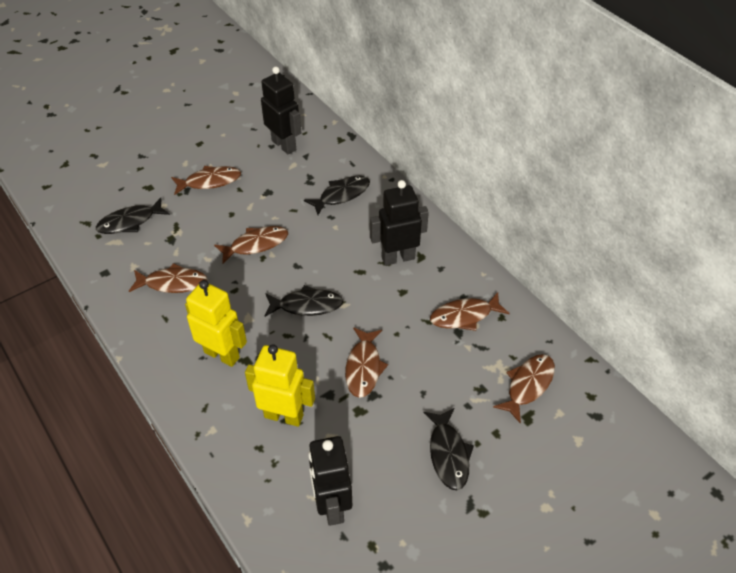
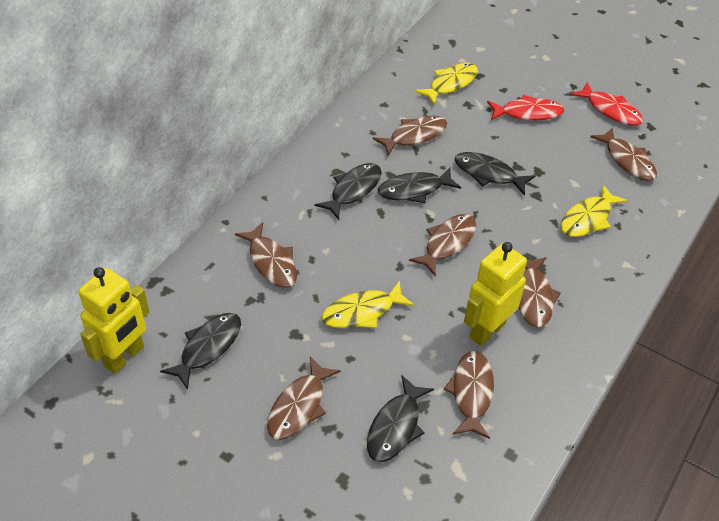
black fish: [96,198,170,234] [265,285,343,317] [304,176,370,215] [423,408,474,490] = 4 -> [160,313,241,390] [315,163,382,220] [367,375,434,462] [378,168,461,203] [455,152,535,196] = 5
black robot: [261,67,301,154] [308,436,352,526] [370,180,429,266] = 3 -> none = 0
brown fish: [129,263,208,293] [171,166,241,195] [214,226,288,264] [345,327,388,398] [430,292,510,331] [493,354,555,424] = 6 -> [235,222,297,288] [267,356,341,440] [373,116,447,156] [409,214,476,276] [444,351,494,439] [518,257,561,327] [590,127,657,181] = 7
red fish: none = 0 -> [487,95,564,120] [571,82,643,125] = 2
yellow fish: none = 0 -> [322,281,414,328] [414,63,478,104] [561,185,628,237] = 3

